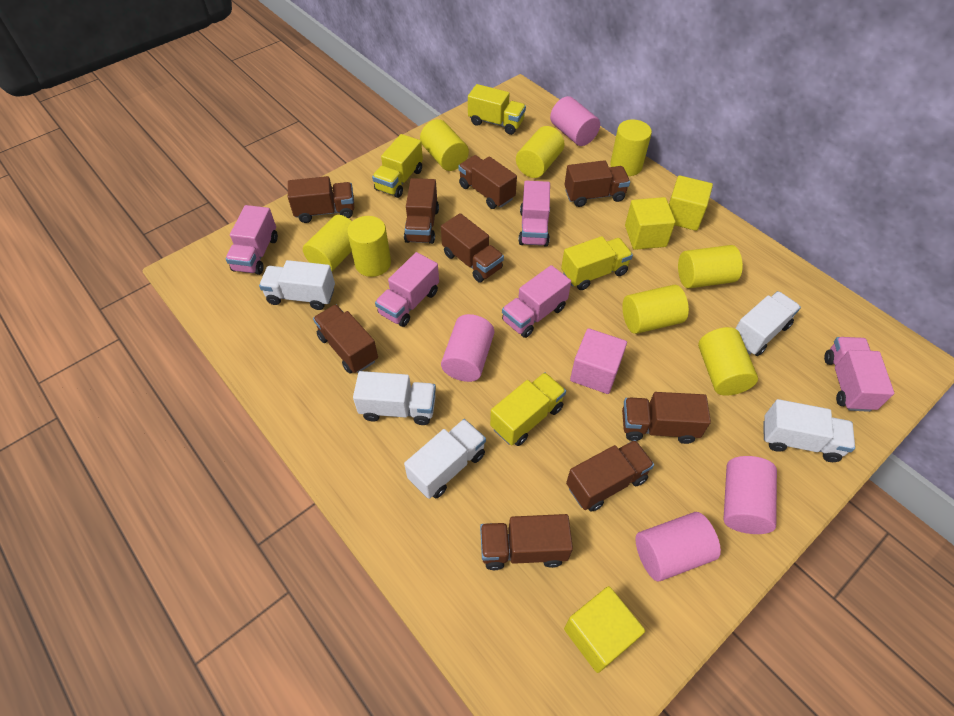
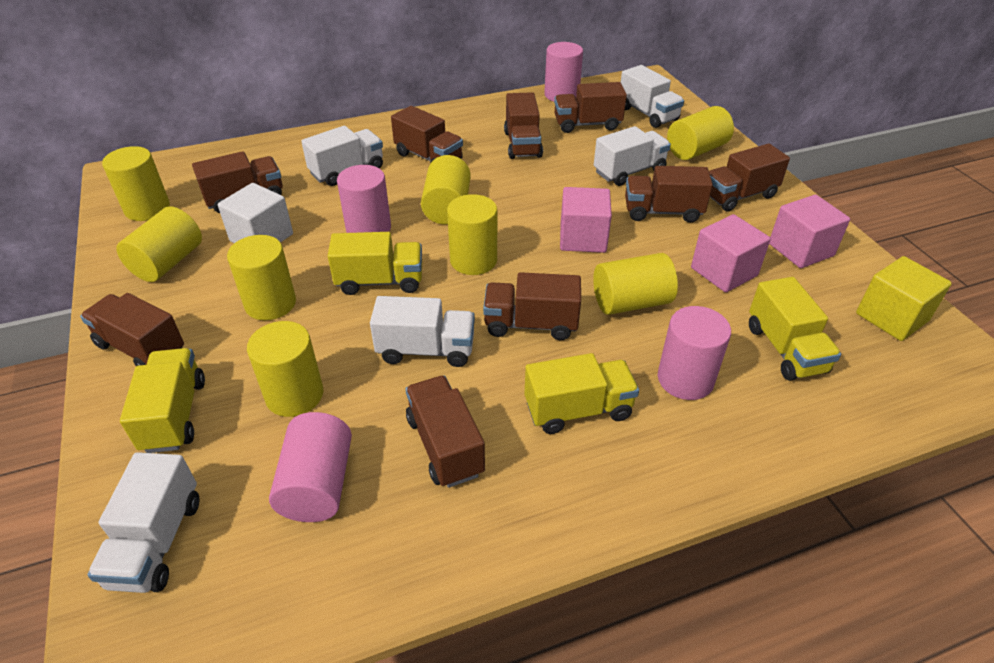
pink cube: [570,328,627,394] = 1 -> [560,187,612,253] [691,214,771,292] [769,195,850,268] = 3
pink truck: [226,205,278,275] [375,252,439,327] [502,265,571,338] [518,181,550,247] [824,337,894,412] = 5 -> none = 0
white cube: none = 0 -> [218,183,293,243] = 1
yellow cube: [564,586,645,673] [625,197,675,250] [669,175,713,231] = 3 -> [856,256,952,341] = 1

